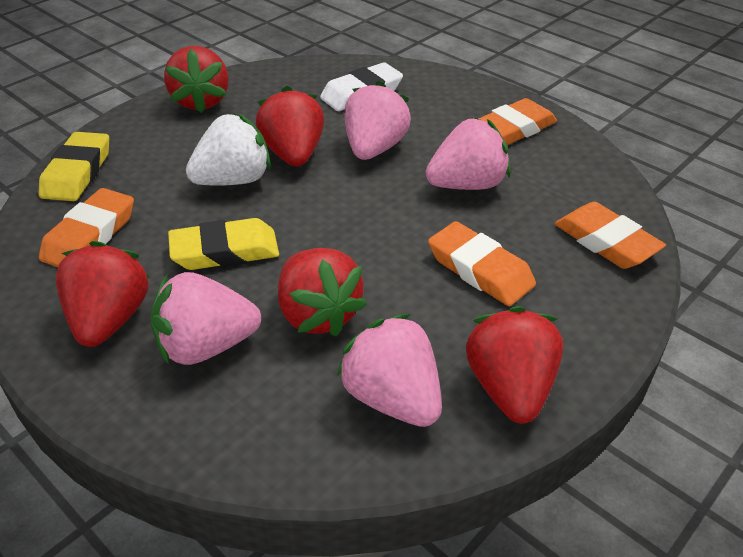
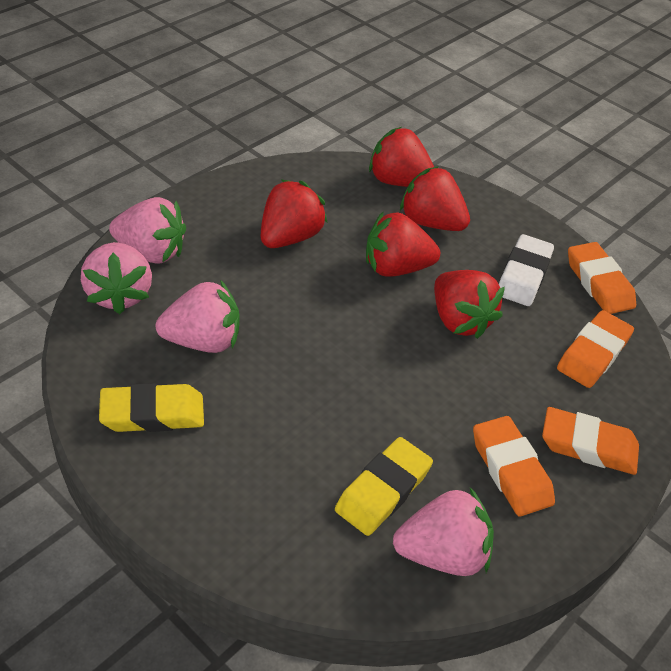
white strawberry: [186,113,271,186] = 1 -> none = 0

